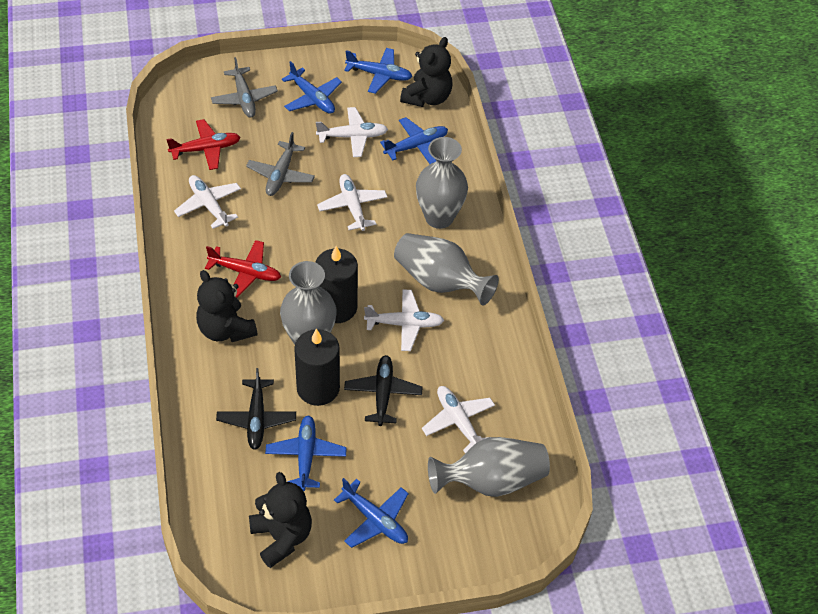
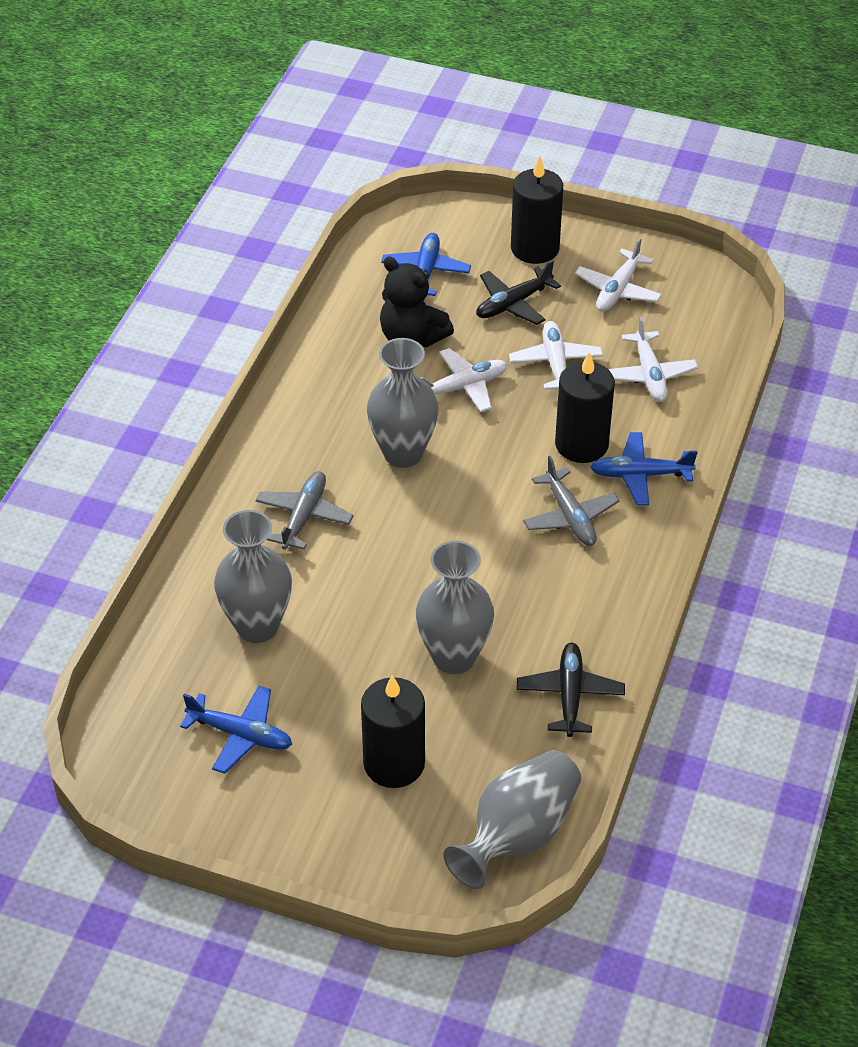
black candle: [294,329,340,406] [315,246,358,323] = 2 -> [361,675,425,788] [511,156,563,264] [555,352,615,463] = 3
black teddy bear: [196,270,258,342] [249,472,312,568] [400,37,453,107] = 3 -> [380,256,454,347] = 1
blue plane: [265,415,347,491] [282,61,342,114] [334,478,409,548] [344,48,412,94] [380,117,448,164] = 5 -> [180,686,292,774] [381,233,471,296] [590,432,698,505] = 3
red plane: [166,119,240,170] [205,240,281,298] = 2 -> none = 0
white plane: [174,175,241,229] [316,107,388,157] [317,174,387,231] [364,290,444,351] [422,386,495,453] = 5 -> [420,348,507,412] [509,321,603,390] [575,237,662,312] [608,316,698,402] = 4

